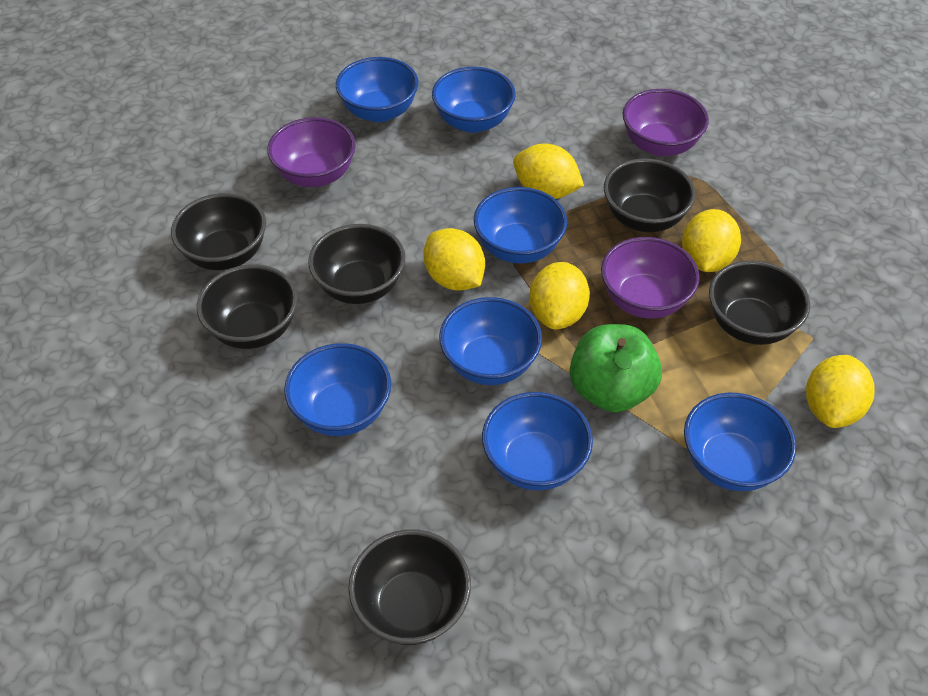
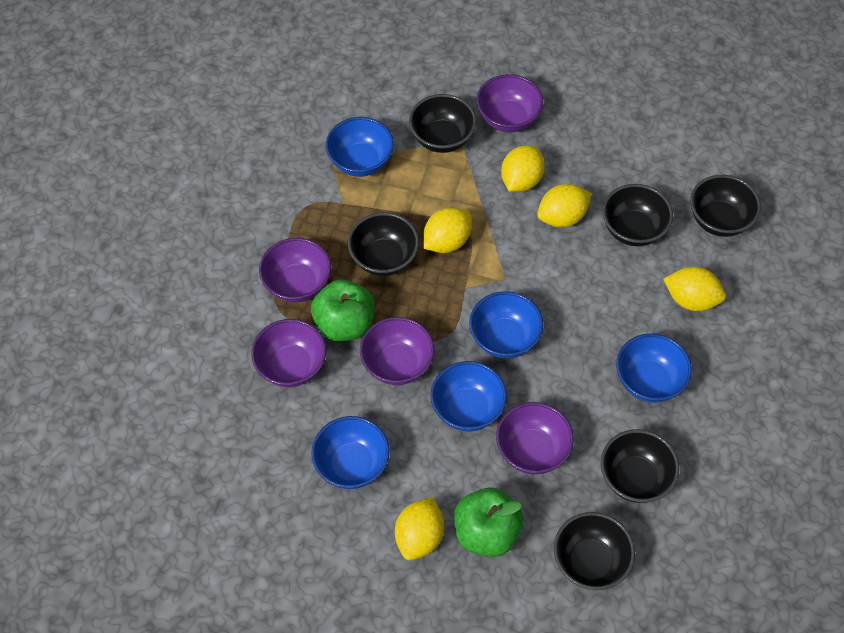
blue bowl: [284,343,391,436] [336,57,419,122] [432,67,516,133] [439,297,542,385] [474,187,567,264] [482,392,593,490] [684,393,796,491] = 7 -> [311,416,390,489] [326,117,394,177] [431,361,507,432] [469,291,543,359] [616,333,692,403] = 5
green apple: [570,324,662,412] = 1 -> [311,280,375,342] [454,487,524,557] = 2
purple bowl: [267,117,356,187] [601,237,700,318] [623,89,709,156] = 3 -> [251,319,326,387] [259,238,331,302] [360,317,435,385] [477,74,543,132] [496,402,574,475] = 5

